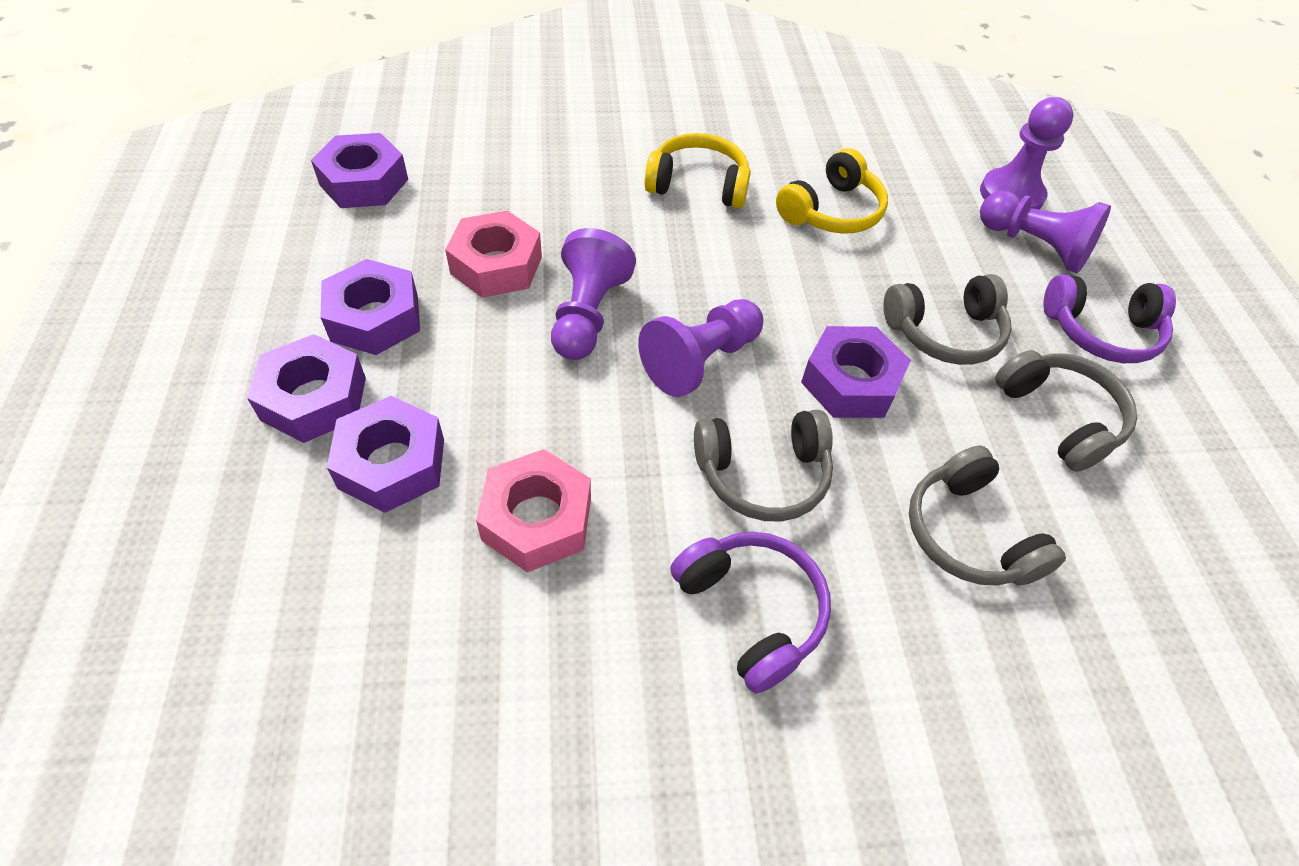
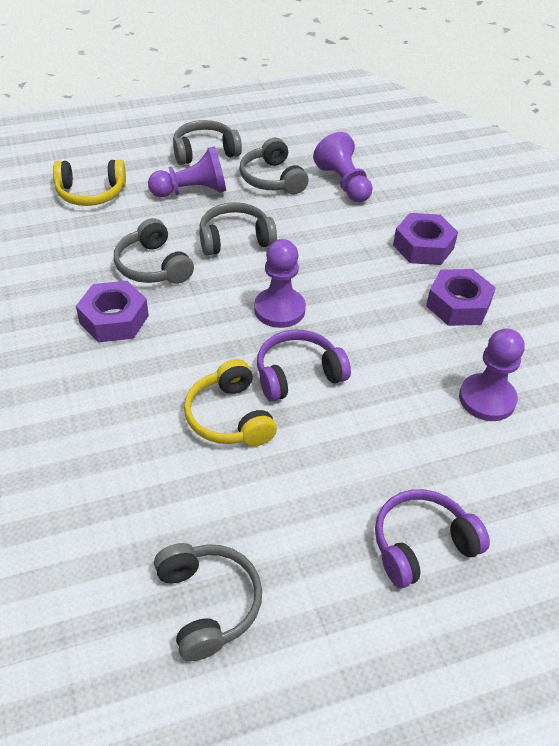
grey headphones: [694,410,833,522] [883,274,1012,365] [909,445,1066,586] [995,350,1137,472] = 4 -> [114,218,194,284] [154,543,262,661] [173,120,242,165] [200,202,277,256] [240,138,309,195] = 5
pink nut: [445,210,542,298] [476,449,591,573] = 2 -> none = 0
purple nut: [247,334,366,443] [311,133,408,208] [320,259,420,355] [327,396,444,513] [801,326,911,418] = 5 -> [76,281,149,342] [393,213,458,265] [426,269,496,326] = 3

